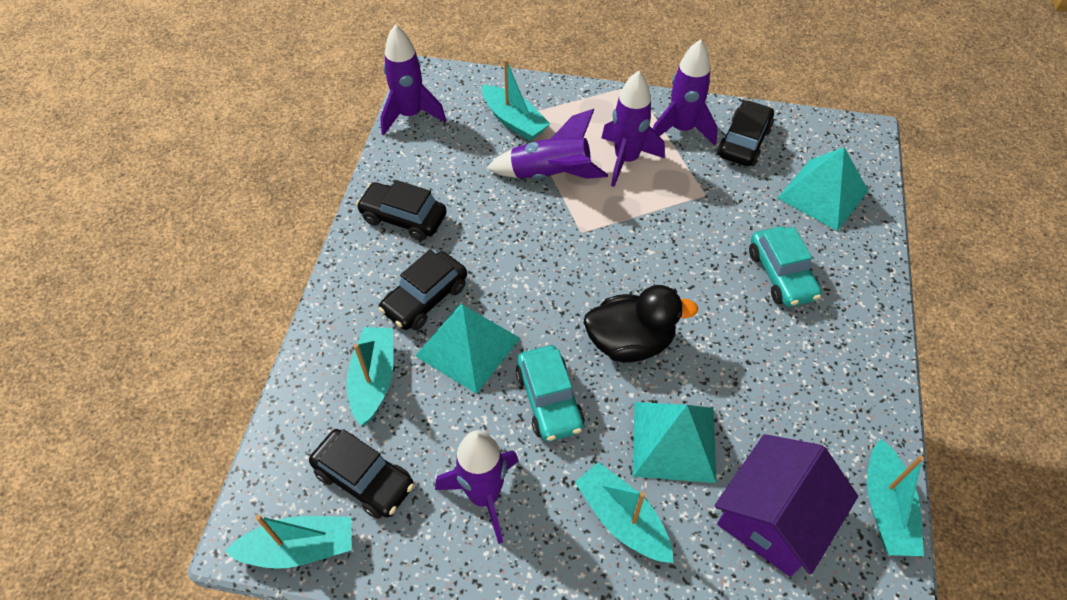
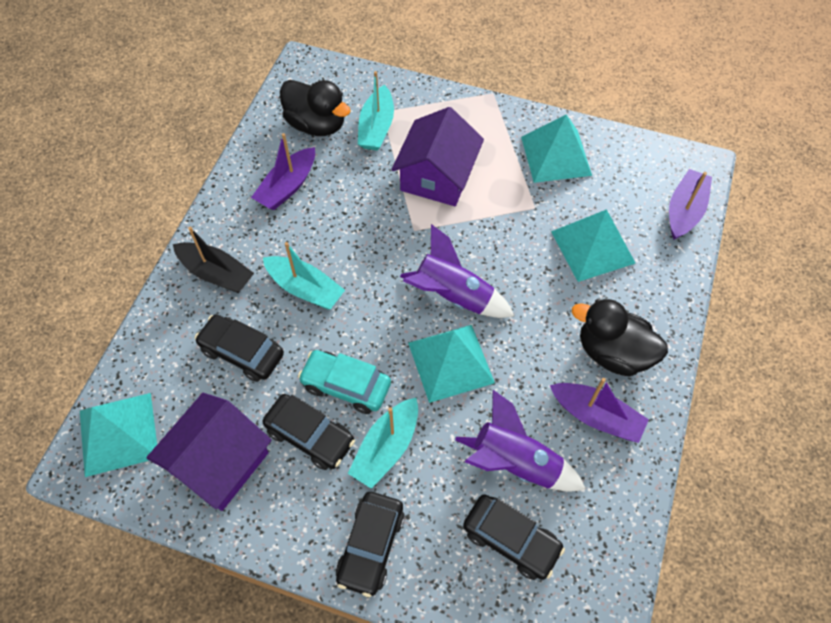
black boat: none = 0 -> [173,226,254,293] = 1
black duck: [583,285,698,362] = 1 -> [280,80,351,136] [572,299,668,377] = 2
purple boat: none = 0 -> [251,133,315,210] [550,378,649,443] [669,169,712,240] = 3
purple house: [714,434,858,577] = 1 -> [146,393,272,511] [391,107,484,206] = 2
purple rocket: [380,25,446,135] [435,430,519,544] [486,109,608,179] [602,71,665,187] [653,39,718,146] = 5 -> [400,224,515,318] [455,390,586,492] = 2
turquoise boat: [225,515,352,569] [346,327,394,426] [482,59,550,141] [575,462,673,563] [867,439,924,556] = 5 -> [263,242,345,309] [348,398,418,489] [358,71,394,151] = 3
turquoise car: [516,345,585,441] [749,226,822,307] = 2 -> [298,350,391,414] = 1
turquoise pyramid: [415,303,520,394] [633,402,717,483] [778,147,868,231] = 3 -> [80,393,157,477] [408,325,495,403] [521,114,592,183] [551,209,636,282] = 4

